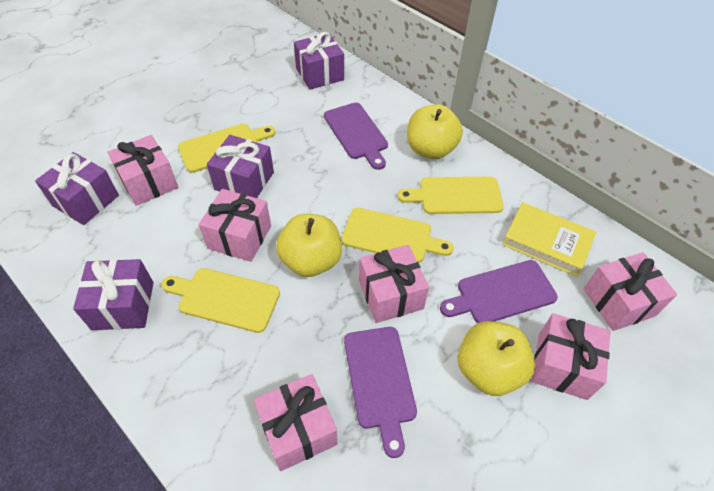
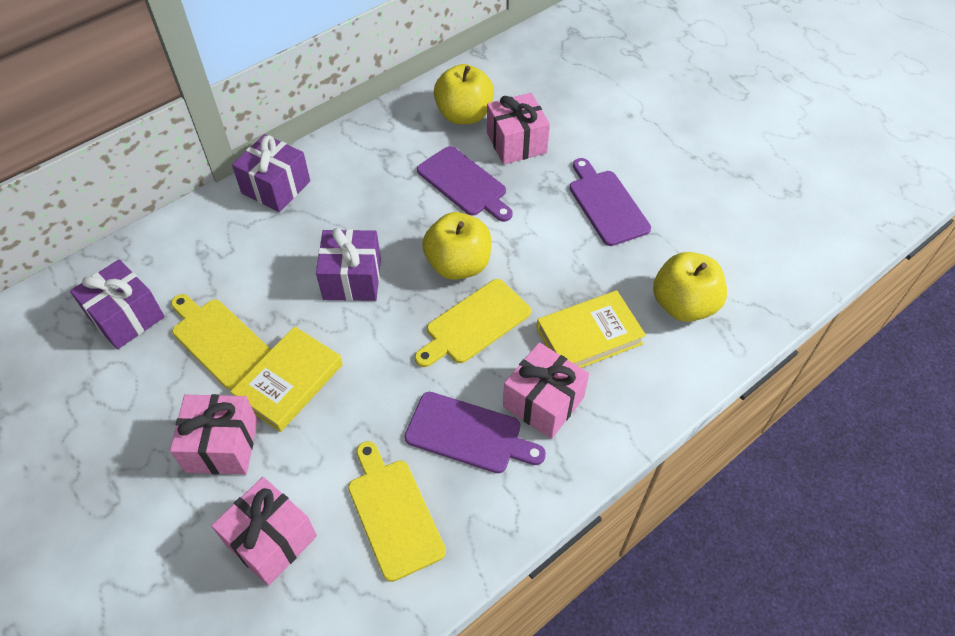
pink gift: [108,135,178,206] [199,189,271,262] [254,374,338,471] [359,245,429,323] [531,313,611,400] [584,252,677,331] = 6 -> [170,394,258,474] [211,477,317,586] [487,93,550,164] [503,342,589,439] = 4
purple gift: [35,152,119,225] [73,259,154,330] [207,135,274,198] [294,32,344,89] = 4 -> [70,259,165,349] [232,134,310,212] [316,228,381,301] = 3
yellow book: [502,202,596,277] = 1 -> [230,326,343,432] [537,290,646,368] = 2
yellow cutting board: [161,268,280,333] [178,124,276,173] [341,208,454,263] [398,177,504,214] = 4 -> [171,294,271,389] [348,441,446,582] [415,279,531,367] = 3

